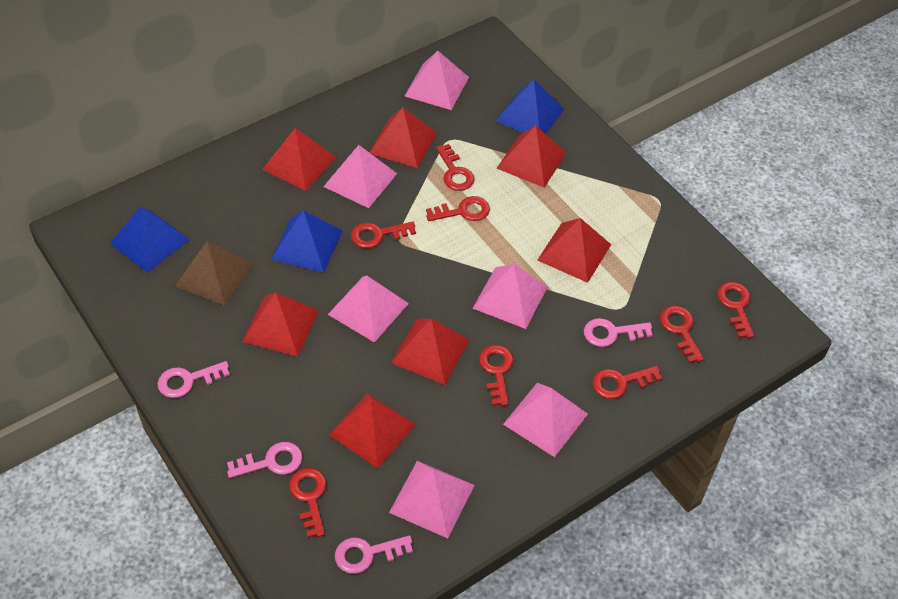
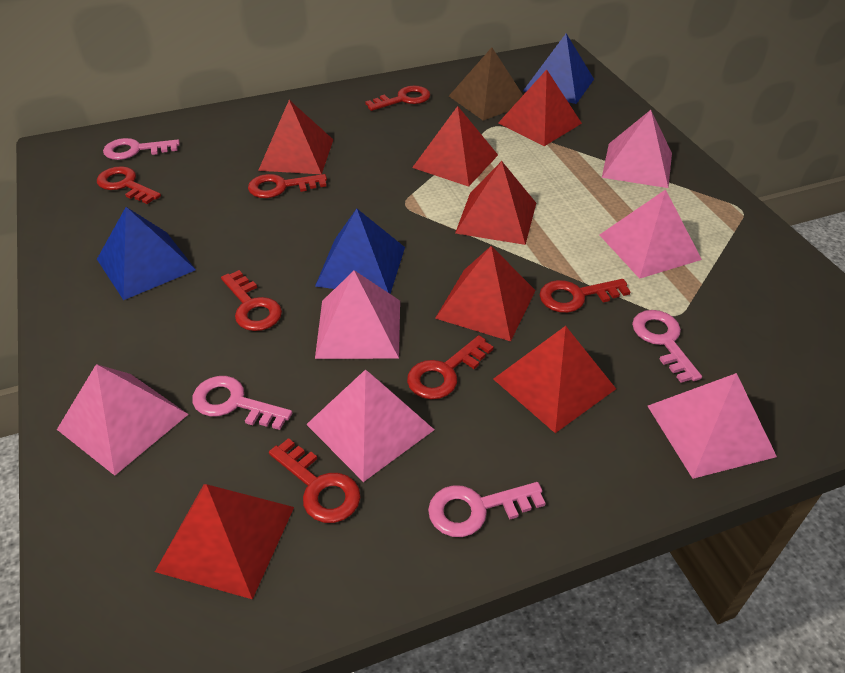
red key: [289,468,326,538] [351,222,416,248] [426,196,490,221] [436,144,474,191] [479,345,514,406] [592,366,662,399] [660,306,704,363] [717,282,754,338] = 8 -> [97,166,161,204] [221,270,282,331] [248,174,327,198] [269,438,361,523] [365,86,430,111] [407,335,494,399] [540,279,631,313] = 7

